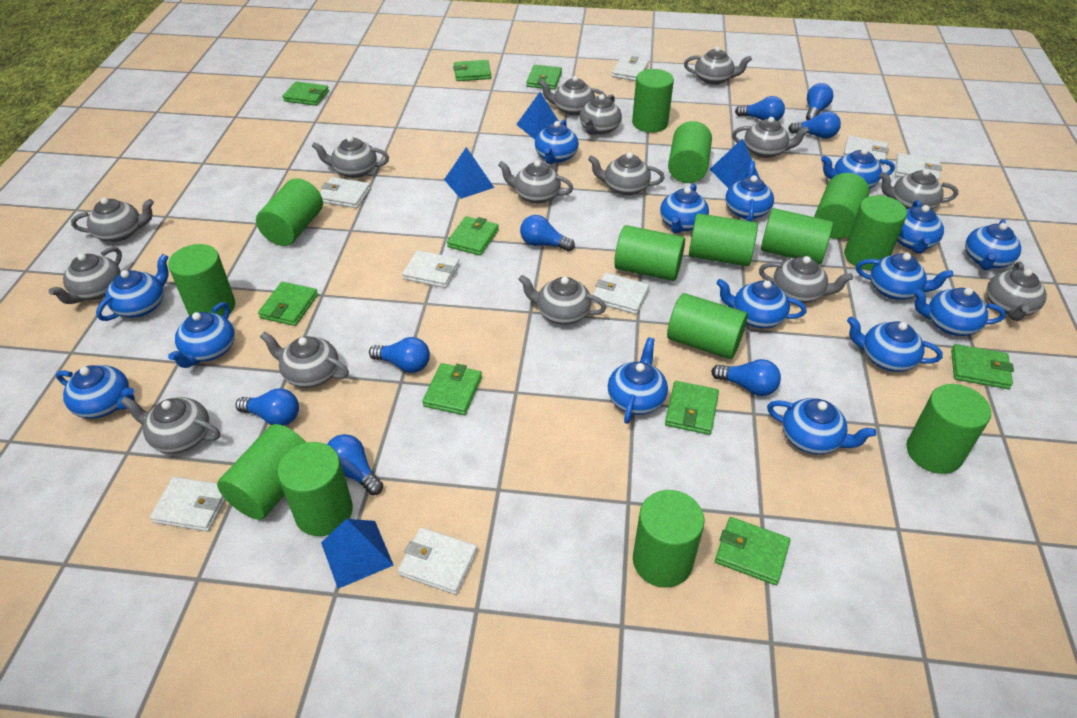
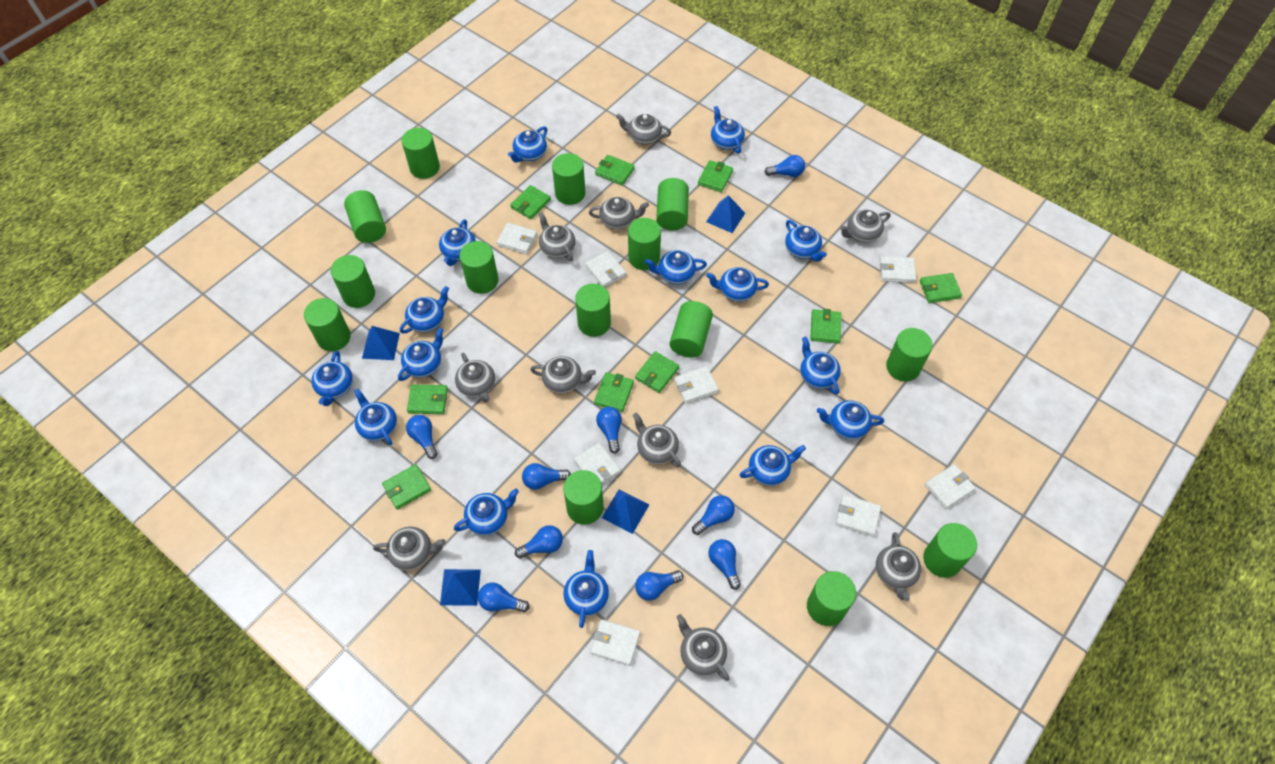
blue light bulb: [236,388,299,426] [327,434,383,495] [369,337,430,373] [520,215,575,252] [711,359,781,396] [735,96,785,121] [788,111,841,139] [806,83,834,120] = 8 -> [406,415,438,459] [478,582,530,612] [515,525,563,559] [522,463,571,490] [596,407,622,454] [635,570,684,601] [692,495,735,535] [708,539,741,590] [765,155,805,177] = 9
grey teapot: [49,247,122,304] [71,197,154,242] [120,397,220,454] [260,332,349,388] [312,136,389,178] [498,160,573,204] [518,275,606,324] [539,76,606,116] [580,94,622,135] [588,152,665,195] [684,46,752,85] [732,117,809,158] [759,256,853,303] [879,169,958,210] [987,261,1047,321] = 15 -> [373,527,446,570] [455,353,495,402] [530,356,596,394] [539,212,576,261] [589,197,649,229] [616,114,671,145] [633,412,681,467] [677,614,730,681] [840,210,890,242] [875,532,921,602] = 10

